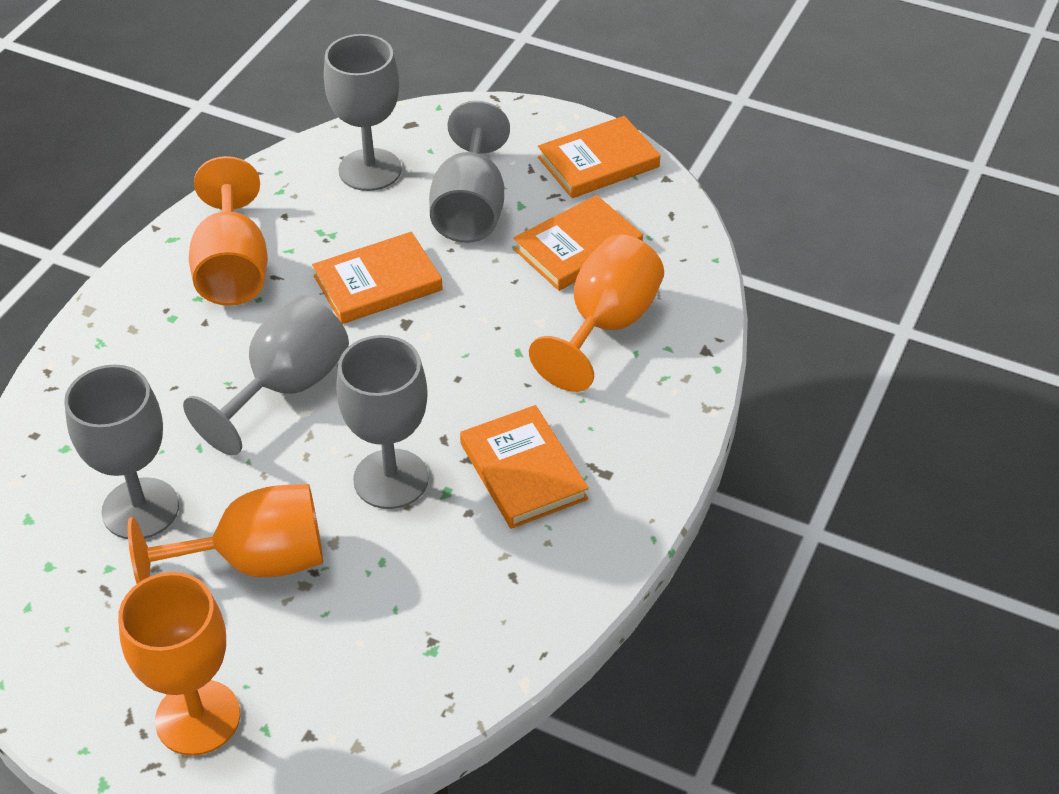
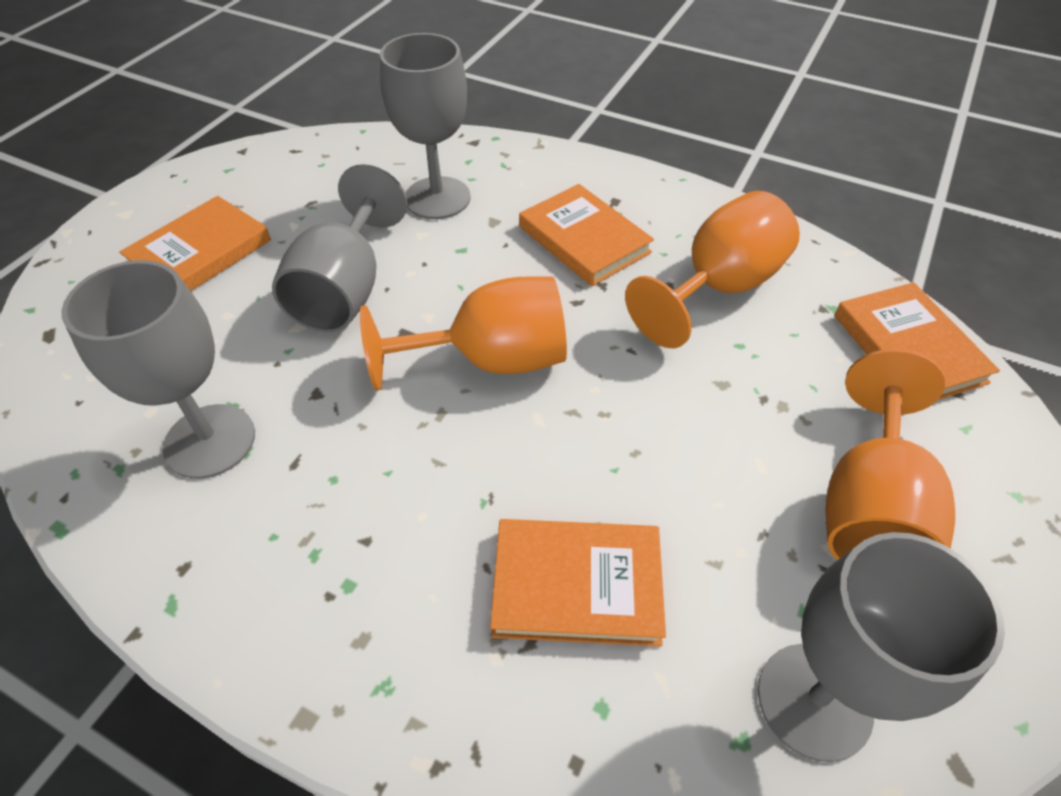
grey goblet: [64,364,179,539] [183,295,349,456] [324,34,402,191] [336,335,429,509] [429,101,510,243] = 5 -> [61,260,255,479] [272,164,408,332] [380,33,470,219] [758,532,1005,762] = 4
orange goblet: [118,572,240,756] [128,484,323,584] [189,156,268,306] [529,235,664,392] = 4 -> [360,276,567,391] [625,191,800,348] [825,349,955,560] = 3

